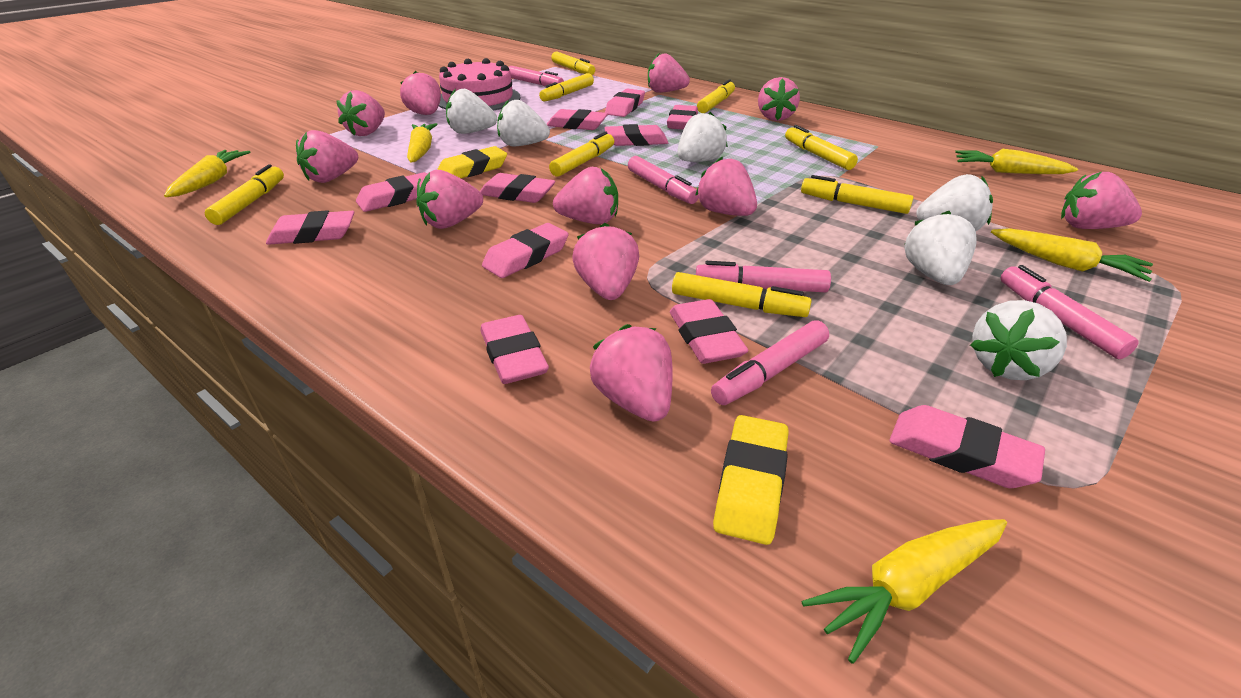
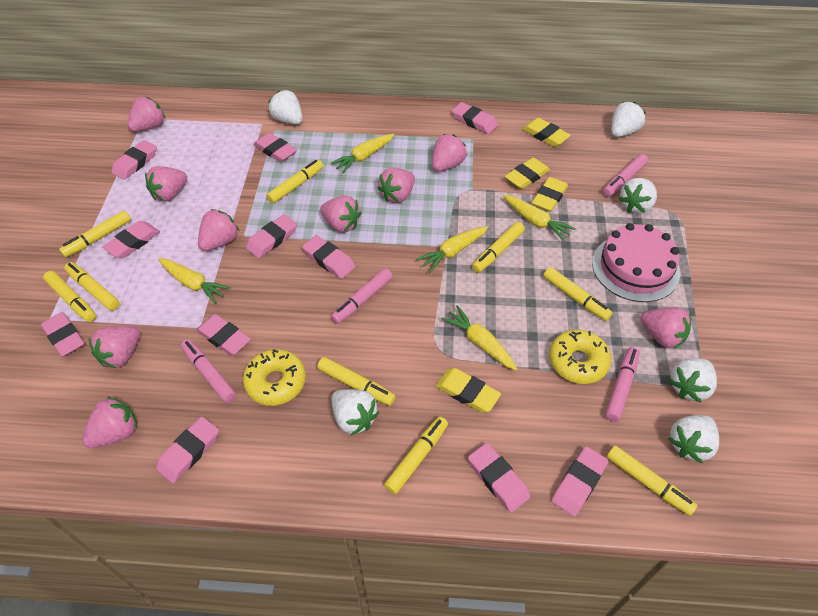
pink marker: [509,66,564,87] [628,156,699,204] [696,261,831,292] [711,320,829,405] [1000,265,1139,359] = 5 -> [181,339,236,403] [331,268,393,324] [603,154,648,197] [605,347,640,422] = 4
pink strawberry: [296,130,358,183] [337,90,385,136] [400,71,441,115] [416,170,483,229] [553,167,618,224] [572,223,639,300] [590,324,673,422] [648,54,690,93] [695,157,757,216] [758,77,800,121] [1061,172,1142,229] = 11 -> [82,397,138,448] [89,326,140,368] [127,97,165,132] [145,166,187,201] [198,209,239,251] [320,195,361,233] [377,168,415,203] [432,134,467,171] [640,307,691,349] = 9
yellow donut: none = 0 -> [243,349,306,406] [549,329,611,384] = 2
yellow eraser: [437,146,507,178] [713,415,789,545] = 2 -> [436,368,501,412] [505,158,550,189] [522,118,571,147] [532,177,568,212] = 4
yellow marker: [205,164,284,225] [539,73,594,101] [549,131,614,177] [551,52,595,75] [672,272,812,317] [697,79,735,113] [785,125,858,170] [801,175,914,214] = 8 -> [43,271,96,322] [59,211,131,258] [64,262,120,311] [266,160,323,204] [317,357,396,406] [384,417,448,495] [472,222,525,273] [543,267,613,321] [607,446,698,516] = 9

